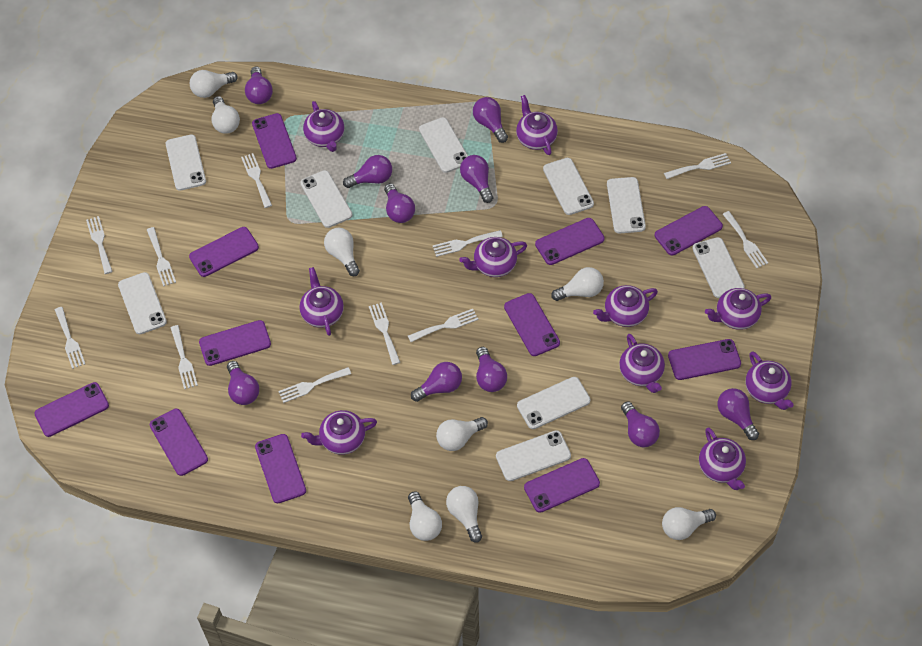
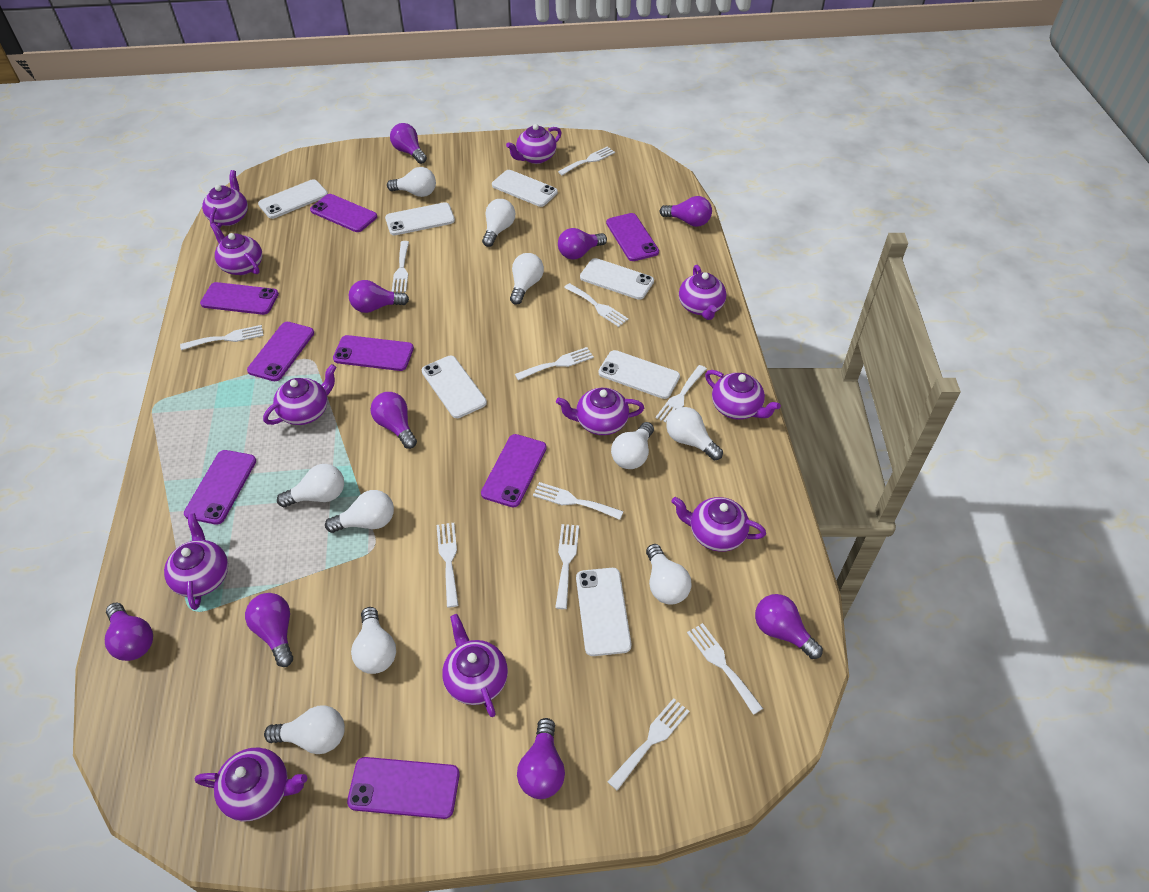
purple light bulb: [227,361,259,405] [245,67,273,104] [343,155,392,188] [384,183,415,223] [411,362,462,402] [460,155,493,203] [473,97,508,143] [476,347,507,392] [621,402,660,447] [717,388,759,440] = 10 -> [105,603,153,661] [245,593,293,667] [349,280,409,313] [370,392,417,449] [390,123,427,164] [517,718,565,799] [558,228,607,260] [660,196,712,227] [755,594,823,659] = 9
purple phone: [34,382,109,437] [150,409,208,476] [189,227,259,277] [199,320,271,366] [252,113,297,169] [255,434,306,503] [504,293,560,356] [524,458,600,513] [535,218,605,265] [655,206,723,255] [668,339,741,380] = 11 -> [184,450,256,525] [200,282,279,315] [247,322,314,381] [310,194,377,232] [333,335,414,371] [347,757,460,819] [481,434,547,508] [606,213,659,261] = 8
purple teapot: [299,267,344,336] [301,410,377,455] [303,101,344,152] [459,237,527,277] [516,95,558,155] [593,285,658,327] [619,334,665,393] [699,427,746,490] [705,288,771,330] [745,351,794,410] = 10 -> [164,513,228,610] [195,747,307,822] [202,170,248,228] [210,223,262,275] [263,364,337,425] [442,614,508,717] [506,124,562,164] [556,388,644,435] [671,497,766,552] [679,265,726,320] [705,370,781,420] = 11
white light bulb: [190,70,238,98] [211,96,240,134] [324,228,360,276] [408,491,442,541] [436,417,488,451] [446,486,482,543] [551,267,604,301] [662,507,716,540] = 8 -> [264,705,345,754] [277,464,344,507] [325,490,394,533] [351,607,396,674] [387,167,436,197] [482,199,515,247] [510,253,544,305] [611,422,654,469] [646,544,692,605] [666,407,723,460] = 10
white phone: [118,272,167,334] [166,135,206,191] [300,170,353,228] [419,117,468,173] [496,430,571,481] [517,377,591,429] [543,158,594,215] [607,177,646,233] [692,237,745,298] = 9 -> [258,179,328,219] [385,202,455,235] [422,356,487,418] [492,170,558,207] [576,568,631,656] [580,258,654,300] [598,350,680,399] = 7

